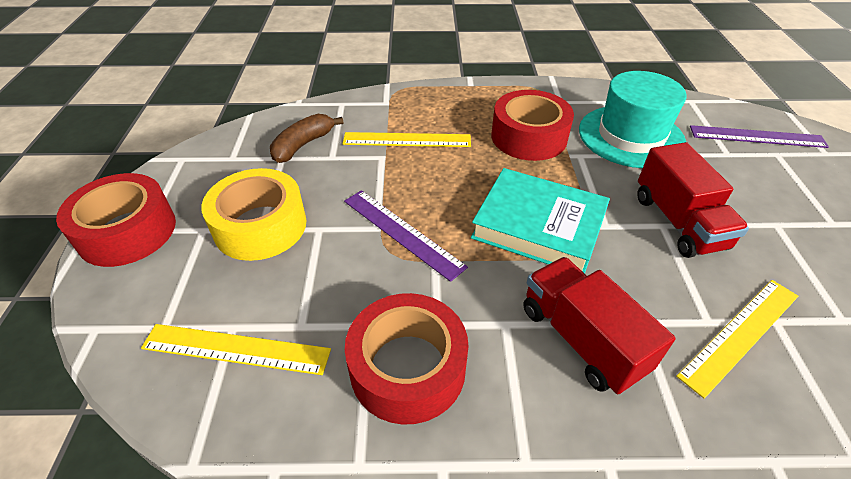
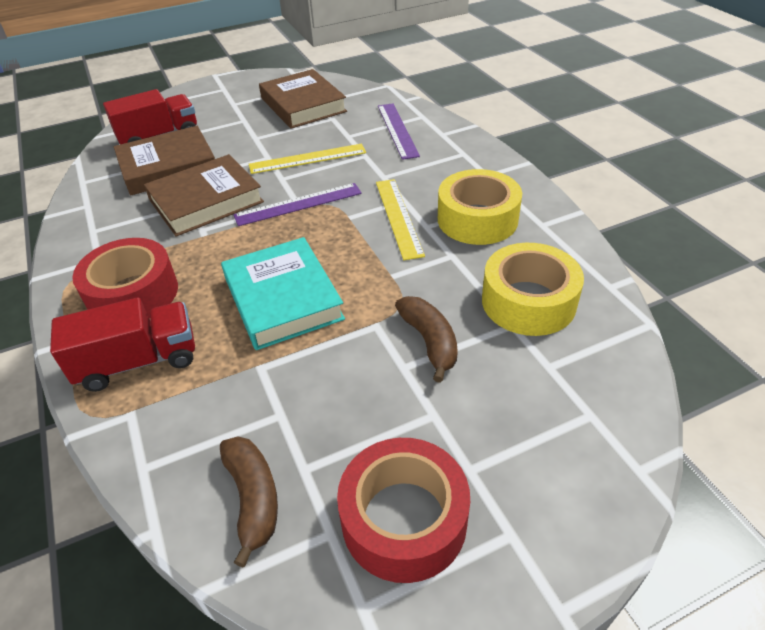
brown banana: [270,114,344,163] = 1 -> [220,436,278,568] [395,296,458,383] = 2
brown book: none = 0 -> [114,126,215,196] [144,154,264,237] [259,69,347,129] = 3
red tape: [56,173,176,267] [345,293,469,425] [491,90,574,161] = 3 -> [72,238,178,319] [337,438,470,583] = 2
turquoise hat: [579,71,687,168] = 1 -> none = 0
yellow ruler: [141,324,331,375] [342,132,471,147] [676,280,798,398] = 3 -> [249,143,366,174] [376,179,425,260] = 2
yellow tape: [201,168,306,261] = 1 -> [438,169,522,245] [482,243,584,336] = 2

